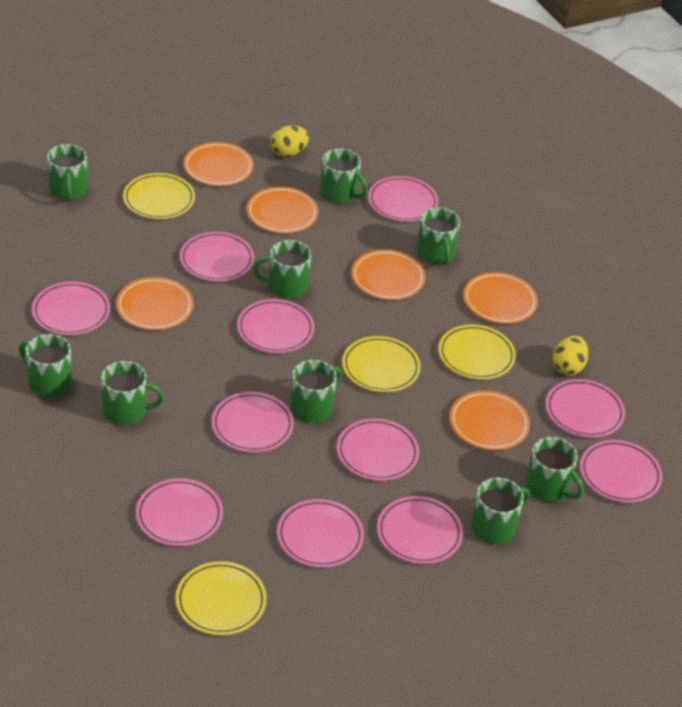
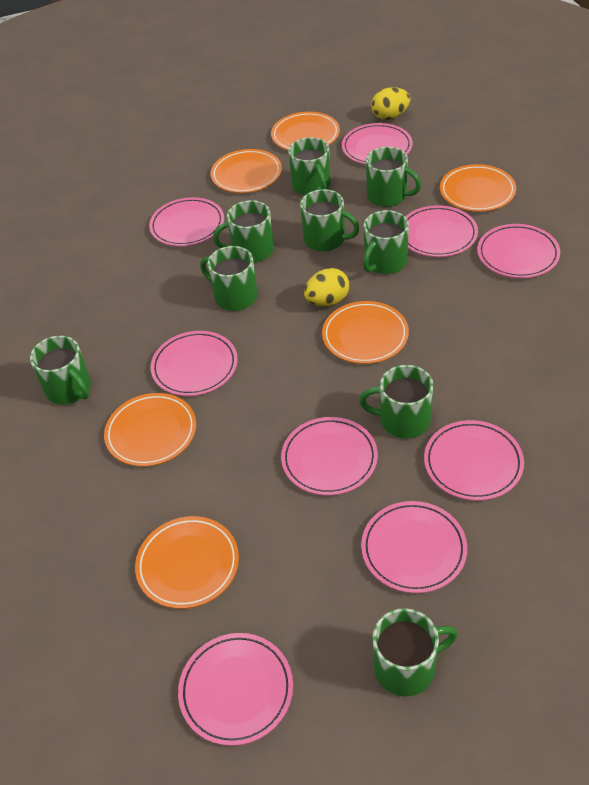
pink plate: [32,282,110,335] [136,478,223,546] [180,232,254,282] [212,392,294,453] [237,299,315,353] [277,499,364,568] [337,418,419,481] [368,176,438,222] [377,496,463,564] [546,379,625,438] [580,440,663,503] = 11 -> [149,197,224,246] [151,331,238,396] [178,633,293,746] [281,417,378,496] [342,123,413,164] [361,501,467,593] [405,205,478,257] [424,420,524,501] [477,224,560,278] = 9
yellow plate: [123,173,195,219] [176,561,267,635] [342,336,421,392] [438,324,516,380] = 4 -> none = 0

